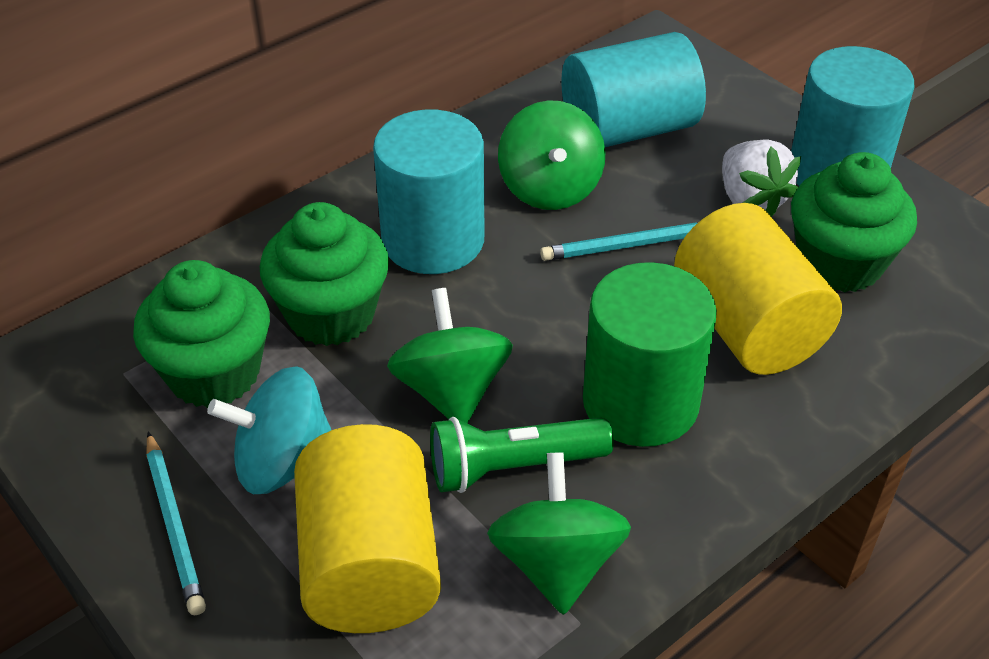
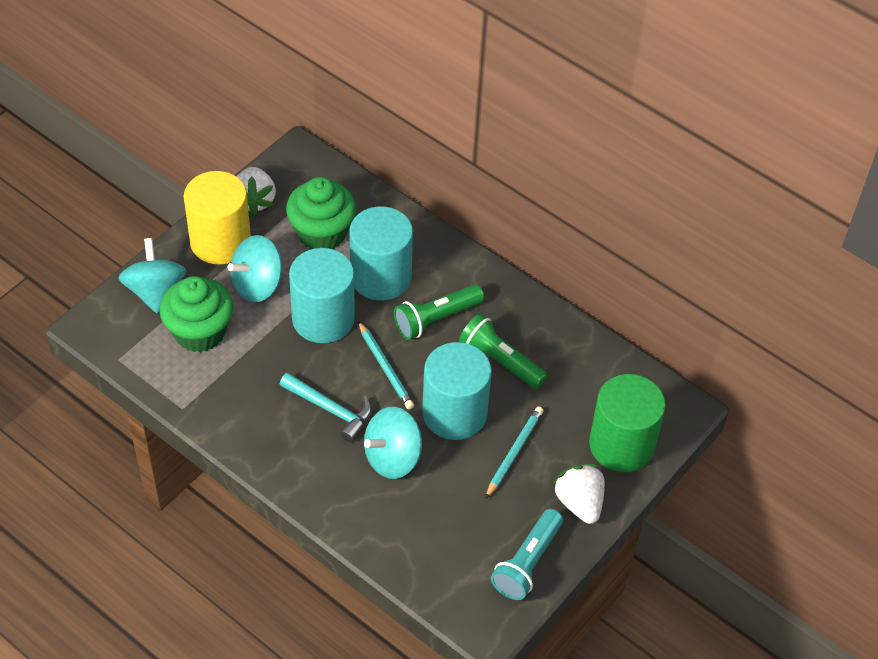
green cupcake: [133,260,270,408] [260,202,389,346] [791,152,917,292] = 3 -> [160,276,233,352] [286,177,356,250] = 2
green flashlight: [430,417,614,493] = 1 -> [394,285,484,340] [459,314,547,389] = 2
green spinning top: [387,288,513,424] [487,452,631,615] [498,100,606,210] = 3 -> none = 0
turquoise flashlight: none = 0 -> [491,509,563,600] = 1
turquoise hammer: none = 0 -> [279,372,372,442] = 1
turquoise spinning top: [207,366,331,494] = 1 -> [119,238,187,313] [228,235,283,302] [364,407,422,479] = 3
white strawberry: [722,139,801,217] = 1 -> [236,167,276,216] [553,464,605,524] = 2
yellow cylinder: [294,424,441,633] [674,203,842,375] = 2 -> [184,171,251,264] = 1

